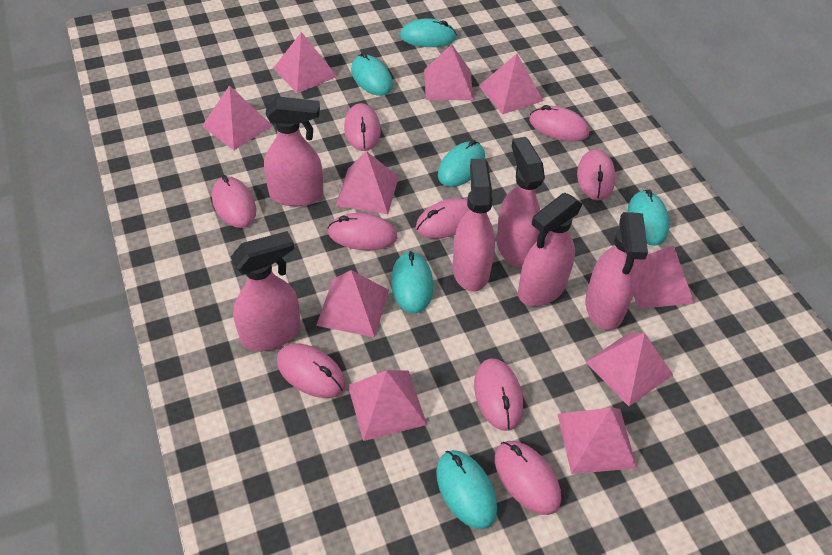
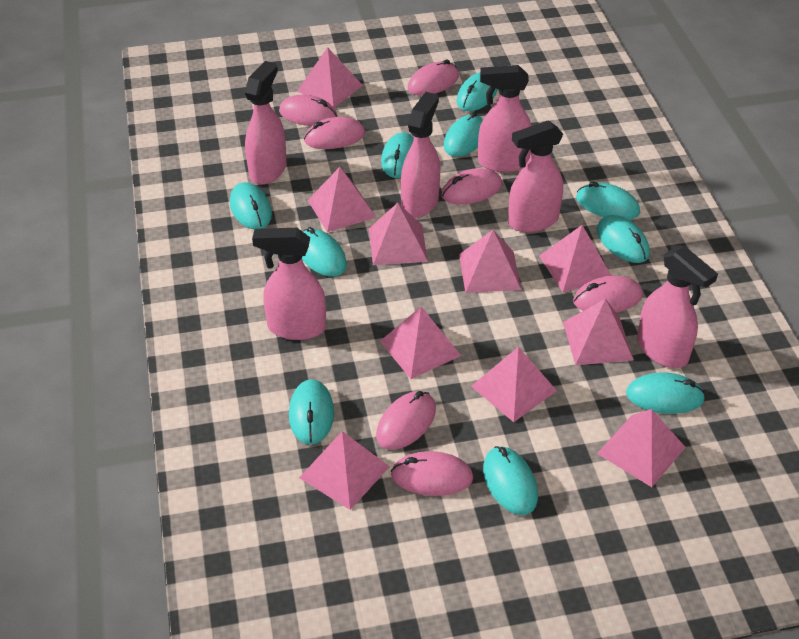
pink mouse: [212,175,256,228] [277,344,345,398] [328,213,398,250] [344,103,381,151] [416,198,470,239] [474,358,523,431] [495,441,561,515] [529,105,589,142] [577,149,615,200] = 9 -> [279,95,338,126] [304,117,365,149] [376,391,436,450] [391,451,473,496] [408,59,459,96] [441,168,502,204] [573,276,643,313] = 7
turquoise mouse: [351,52,393,96] [391,251,433,314] [400,18,457,47] [436,450,497,530] [438,140,485,187] [628,189,669,246] = 6 -> [230,182,272,229] [289,379,334,445] [302,227,347,277] [381,132,414,178] [444,112,483,157] [456,72,498,111] [483,446,538,515] [576,182,640,220] [597,215,650,263] [626,373,706,414] = 10

